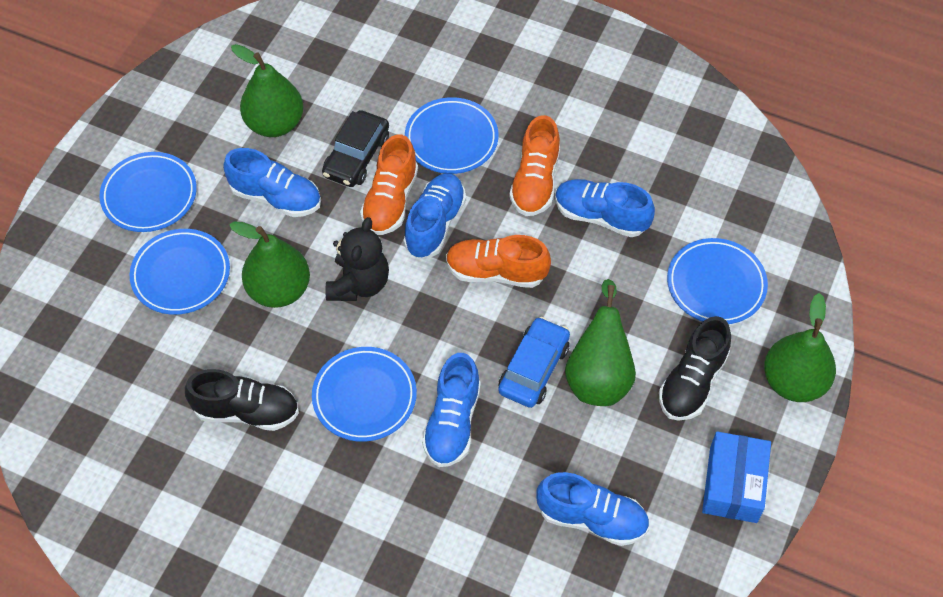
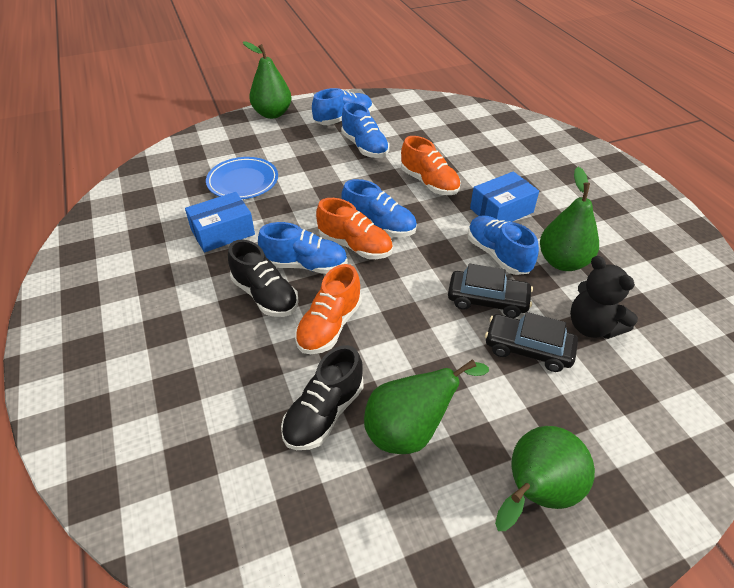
black car: [322,110,389,187] = 1 -> [448,263,533,318] [485,312,578,372] = 2
blue box: [702,431,771,523] = 1 -> [185,192,255,252] [470,172,539,222] = 2
blue car: [498,317,570,408] = 1 -> none = 0
blue plate: [100,152,197,232] [130,229,230,315] [312,347,417,442] [405,97,498,174] [667,238,768,324] = 5 -> [206,157,278,199] = 1

